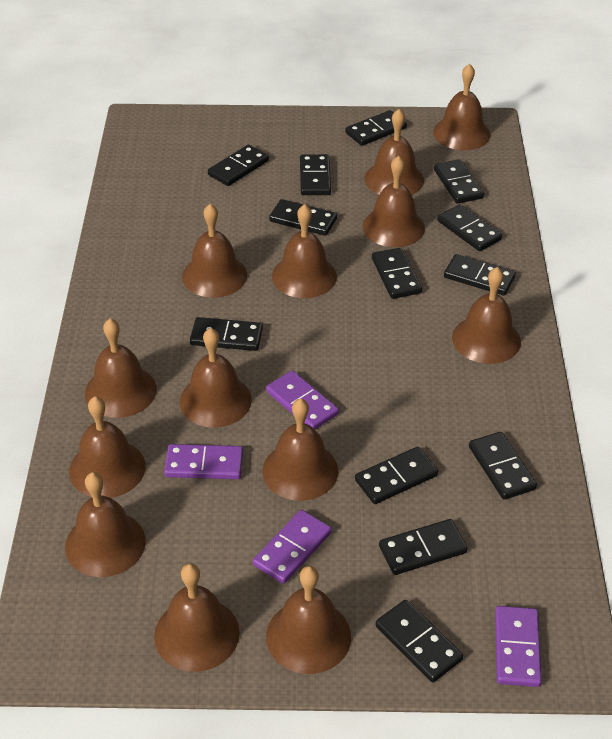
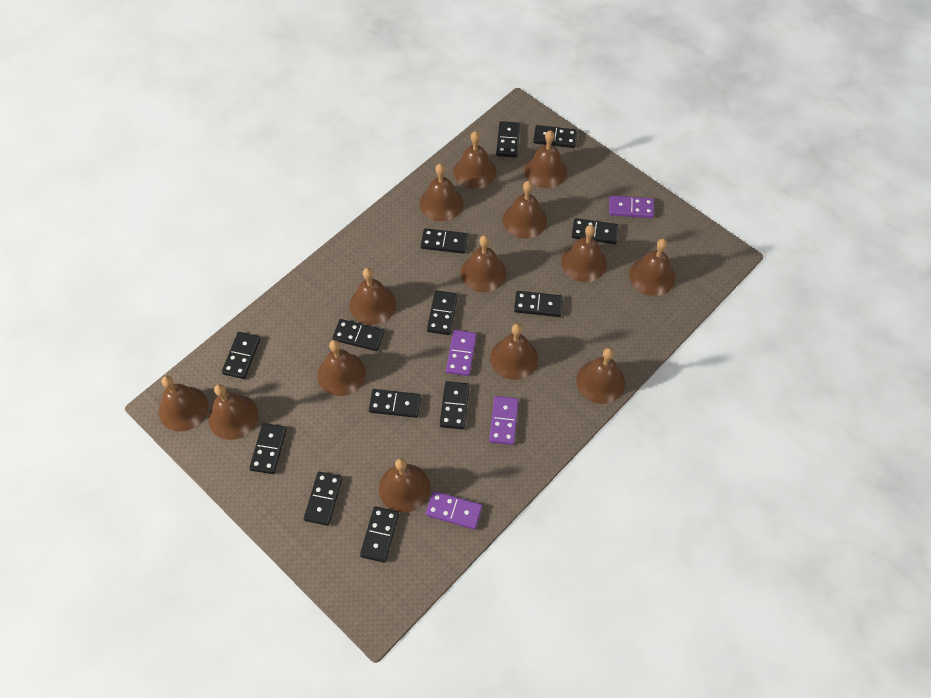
brown bell: [65,472,146,577] [69,396,145,498] [85,319,157,418] [154,564,240,672] [180,328,252,428] [182,204,247,298] [262,398,338,501] [266,566,351,674] [272,204,337,298] [362,156,425,247] [364,109,424,195] [433,64,490,150] [452,267,521,364] = 13 -> [159,376,209,431] [208,384,258,440] [317,340,366,396] [350,268,396,325] [379,458,430,513] [420,164,463,221] [453,131,496,189] [461,235,506,292] [490,324,538,380] [503,181,547,239] [524,130,567,188] [561,225,607,282] [576,348,625,404] [629,239,675,296] = 14

